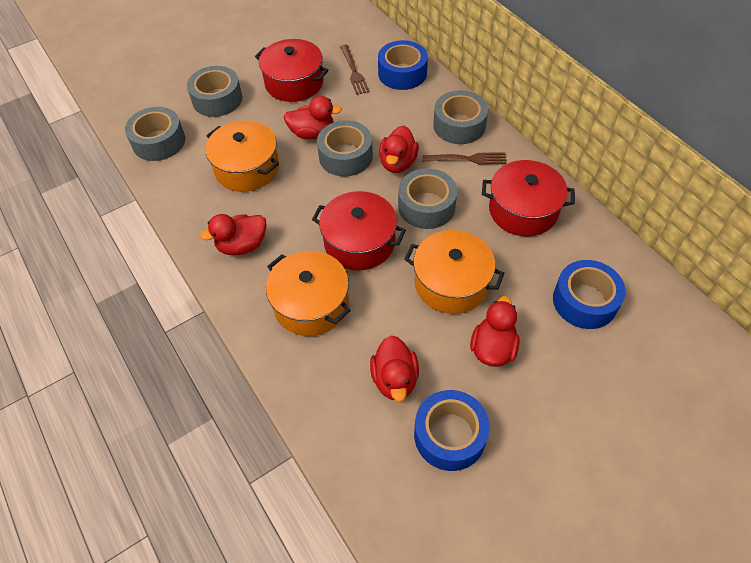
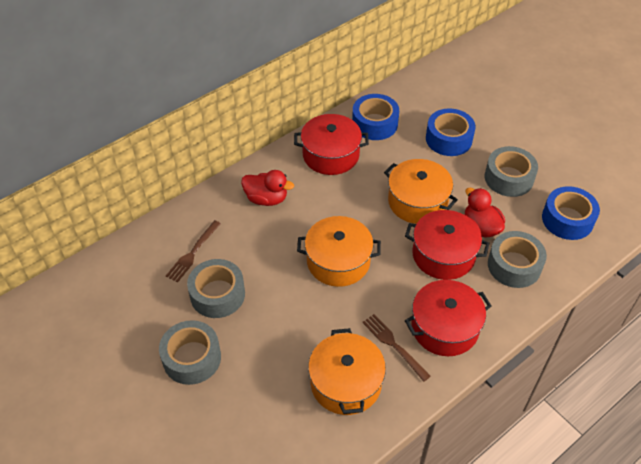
grey tape: [125,107,185,161] [187,66,242,117] [317,120,373,177] [398,168,457,229] [433,90,488,144] = 5 -> [159,320,221,385] [187,259,245,318] [485,146,538,197] [488,231,547,288] = 4
red duck: [200,214,267,255] [283,96,342,139] [370,335,419,402] [379,126,419,173] [470,296,520,367] = 5 -> [241,170,294,206] [465,188,505,238] = 2

